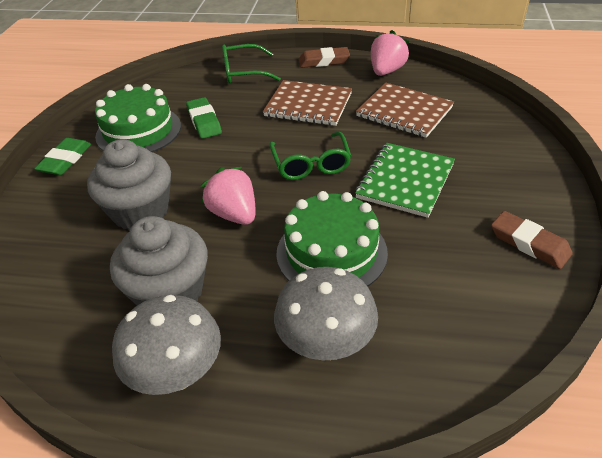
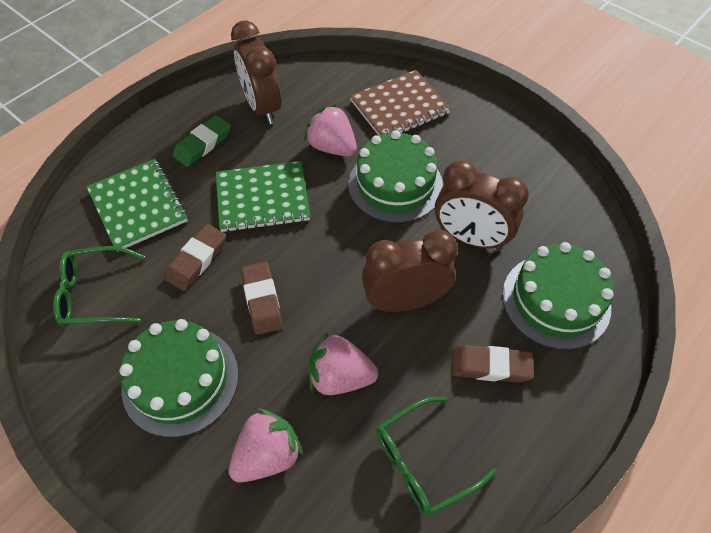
brown clock: none = 0 -> [231,21,281,124] [362,230,458,312] [435,160,529,250] = 3
brown eraser: [298,47,350,68] [491,211,573,269] = 2 -> [165,224,226,291] [241,262,283,335] [452,345,534,383] = 3
brown notebook: [263,80,352,126] [356,83,454,138] = 2 -> [350,70,451,136] = 1
green cake: [95,84,181,152] [276,191,388,287] = 2 -> [119,319,239,437] [348,130,443,223] [502,242,614,350] = 3
green eraser: [34,138,91,175] [186,97,222,139] = 2 -> [173,115,231,167] = 1
green notebook: [355,143,455,218] = 1 -> [86,159,188,252] [216,161,310,233] = 2
grey cupcake: [87,139,171,230] [110,216,208,306] = 2 -> none = 0
grey mushroom: [112,295,221,395] [274,267,378,360] = 2 -> none = 0
pink strawberry: [201,167,256,225] [371,30,409,76] = 2 -> [229,408,303,483] [304,104,357,156] [309,332,378,395] = 3

